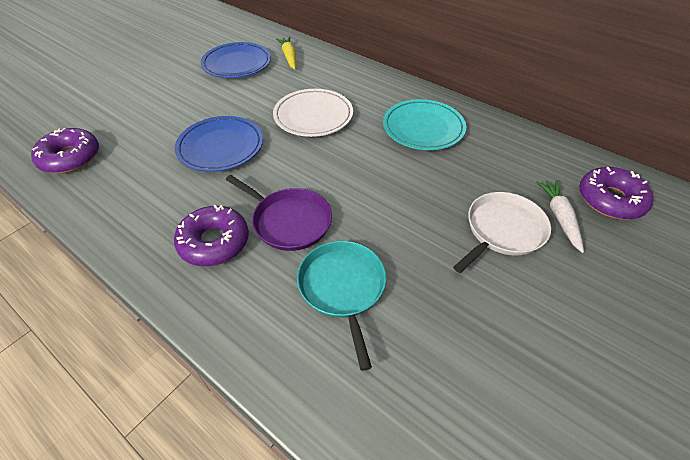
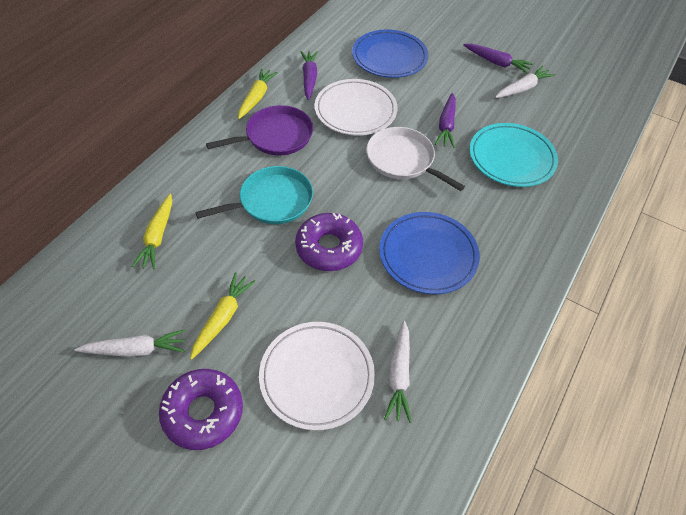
purple carrot: none = 0 -> [300,51,318,100] [435,93,456,148] [463,44,533,74] = 3
purple donut: [31,128,99,174] [174,205,249,266] [579,167,654,220] = 3 -> [159,369,243,450] [295,213,363,271] = 2
white carrot: [536,180,584,253] = 1 -> [74,329,185,357] [384,321,412,423] [495,66,555,98] = 3
white plate: [273,89,353,137] = 1 -> [259,322,375,431] [315,79,398,136] = 2
yellow carrot: [276,37,296,69] = 1 -> [132,194,172,269] [190,273,256,360] [238,68,278,119] = 3

